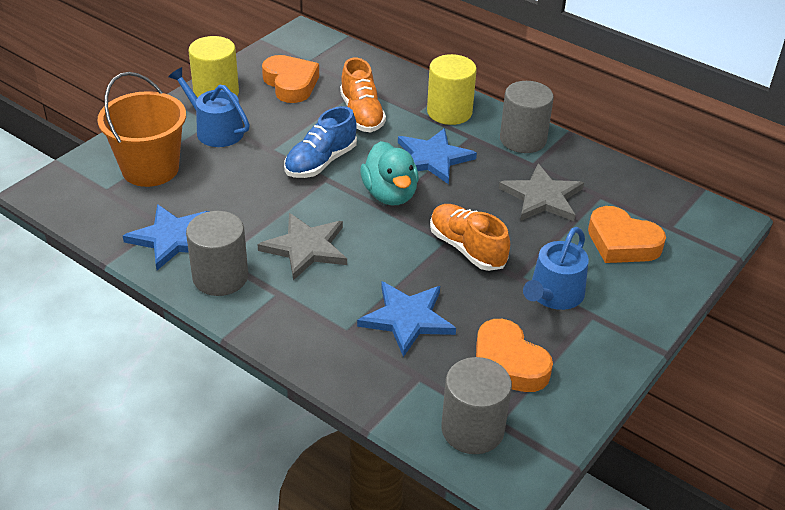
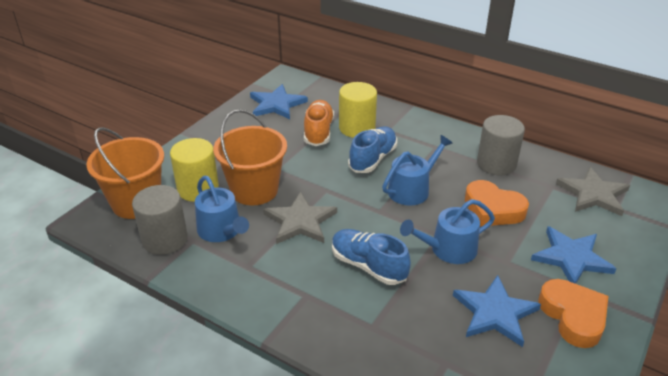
blue shoe: [284,106,357,178] = 1 -> [332,229,411,285] [348,126,397,173] = 2
blue watering can: [168,67,250,147] [523,227,589,310] = 2 -> [195,176,249,242] [382,135,453,206] [400,199,495,264] = 3
grey cylinder: [186,211,248,296] [441,357,512,454] [500,81,554,153] = 3 -> [132,185,188,255] [477,115,525,175] = 2
orange bucket: [98,72,186,187] = 1 -> [86,127,164,219] [213,109,287,205] = 2
orange heart: [262,55,319,103] [476,319,553,392] [588,206,666,263] = 3 -> [465,180,529,226] [538,279,608,348] = 2
orange shoe: [340,58,386,132] [430,204,510,271] = 2 -> [304,100,334,146] = 1
turquoise duck: [360,141,419,205] = 1 -> none = 0

